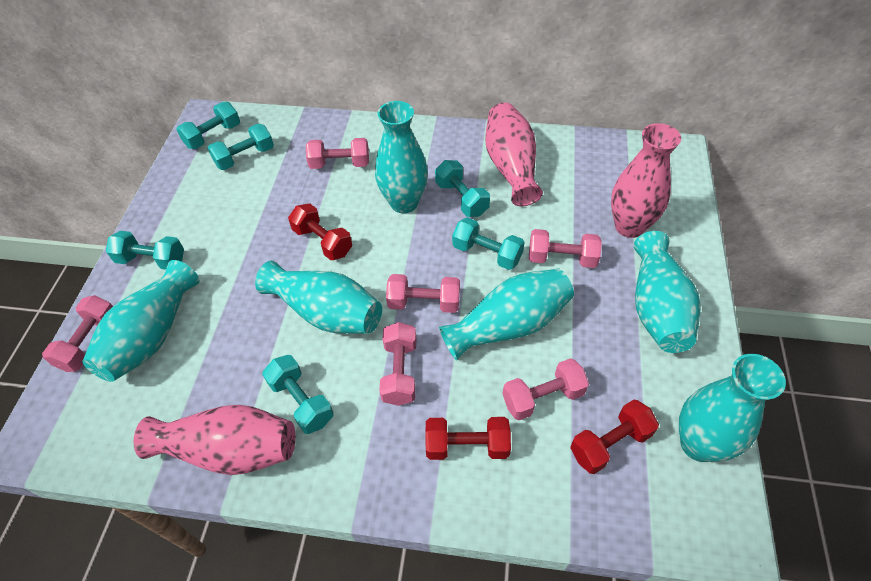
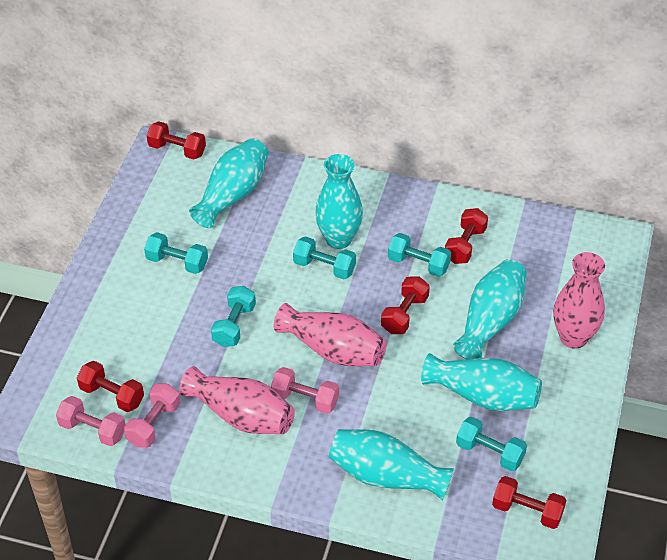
pink dumbbell: [42,295,113,372] [306,138,369,169] [379,322,416,406] [386,274,460,313] [502,358,589,420] [529,229,602,268] = 6 -> [56,396,126,446] [124,383,180,448] [271,367,339,414] = 3
red dumbbell: [288,203,352,260] [425,417,511,460] [570,400,659,474] = 3 -> [77,361,144,412] [147,121,206,160] [381,276,430,334] [445,208,488,264] [492,476,566,529] = 5
turquoise dumbbell: [106,231,184,270] [176,102,240,149] [208,124,274,170] [262,355,334,434] [435,160,490,217] [452,217,525,270] = 6 -> [144,232,208,274] [211,286,256,347] [293,237,356,280] [388,233,451,277] [456,417,527,471] = 5
turquoise vase: [83,260,199,382] [255,261,382,334] [375,101,428,213] [439,268,574,361] [634,231,701,353] [679,354,786,462] = 6 -> [189,138,269,228] [315,154,363,249] [329,429,454,500] [421,353,542,411] [453,259,527,359] = 5

